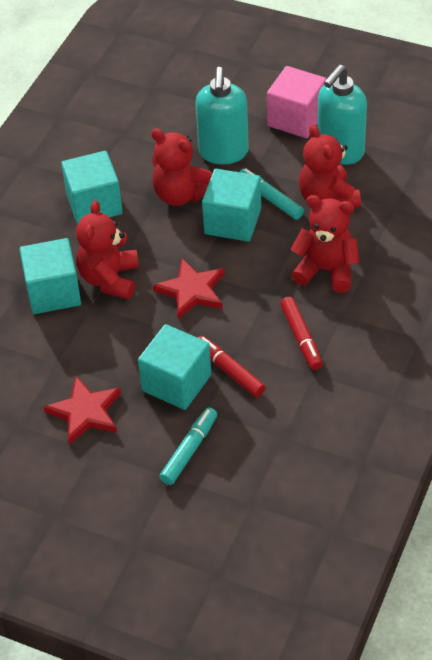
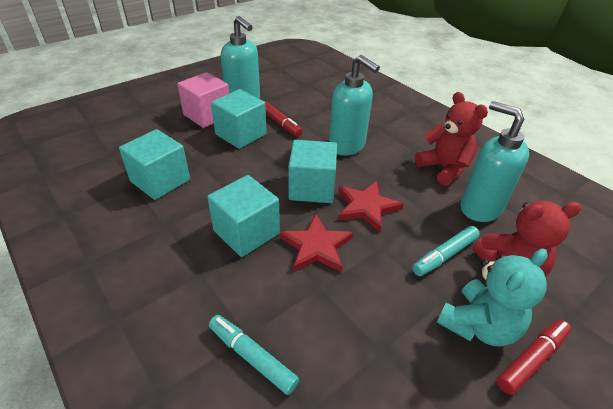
red teddy bear: [76,200,139,300] [151,128,212,206] [290,195,359,293] [299,124,361,208] = 4 -> [415,92,488,186] [473,201,582,277] = 2
turquoise soap dispenser: [195,67,249,164] [317,65,367,165] = 2 -> [221,16,260,98] [329,55,380,156] [461,101,529,222] = 3
turquoise teddy bear: none = 0 -> [437,249,548,346] = 1

